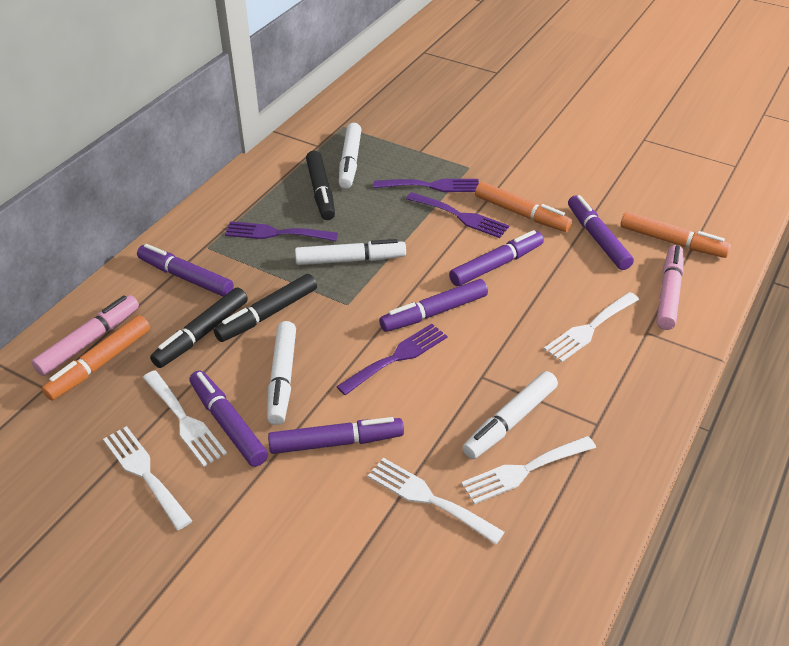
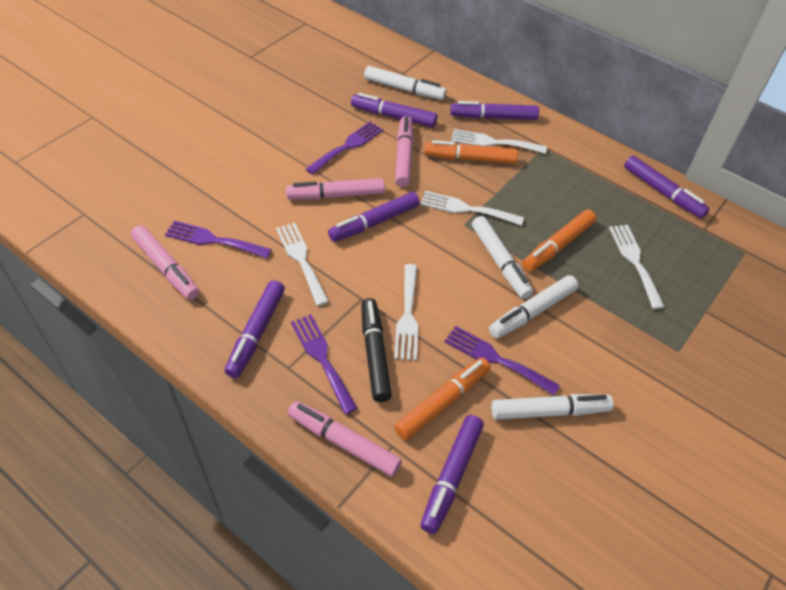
black marker: [150,287,248,368] [214,274,317,342] [306,151,335,220] = 3 -> [361,298,392,402] = 1
pink marker: [31,295,139,376] [657,245,684,330] = 2 -> [131,225,199,300] [286,178,385,199] [288,401,402,477] [395,116,413,187] = 4

